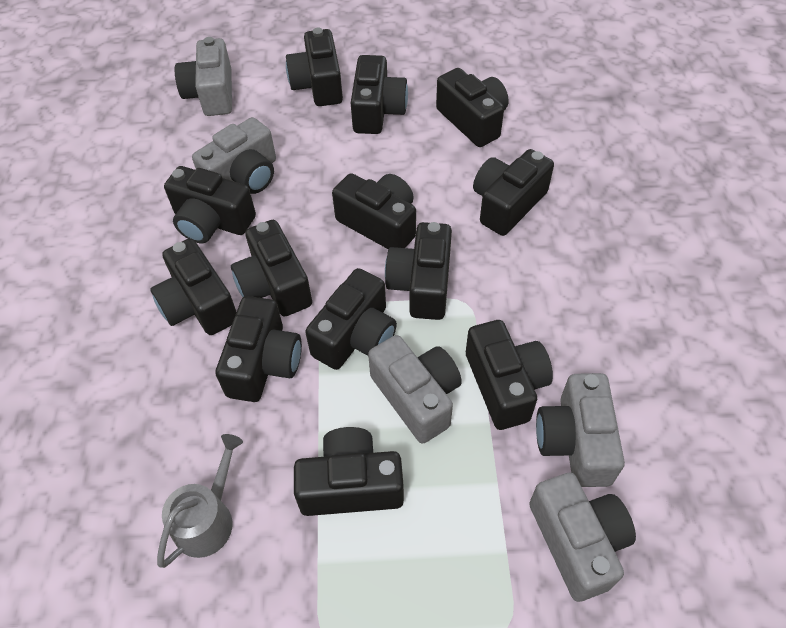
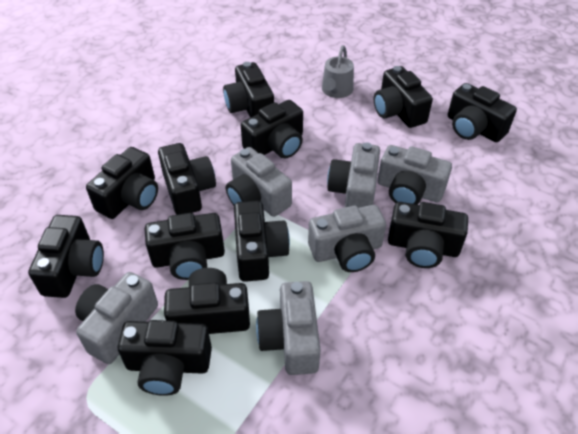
black camera: [150,239,236,335] [164,166,256,243] [215,296,302,402] [231,220,312,317] [286,28,343,106] [294,427,404,516] [305,268,397,370] [332,173,416,250] [351,55,408,134] [385,222,452,320] [436,68,509,147] [466,320,553,430] [473,149,554,236] = 13 -> [28,215,104,298] [86,147,158,219] [118,320,212,396] [145,213,225,280] [158,143,216,215] [164,268,250,334] [223,62,274,118] [234,200,290,282] [241,100,303,158] [374,66,433,128] [388,202,468,268] [448,83,517,142] = 12
grey camera: [175,37,232,116] [192,117,276,194] [368,335,462,444] [529,472,636,602] [536,373,625,487] = 5 -> [75,272,158,364] [226,147,292,217] [256,281,321,375] [308,205,386,272] [327,142,380,208] [378,145,452,205] = 6

